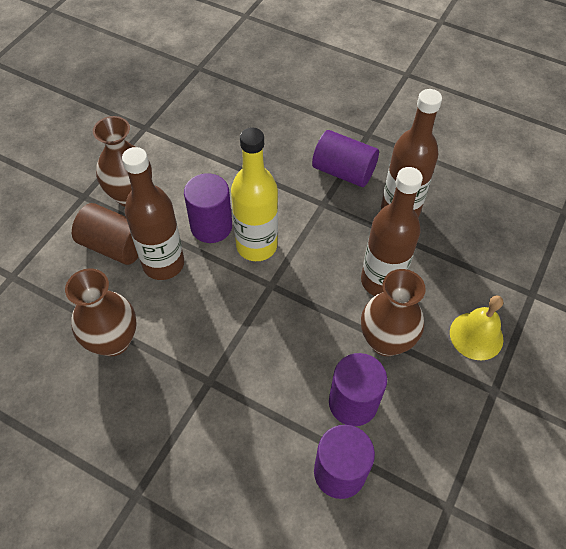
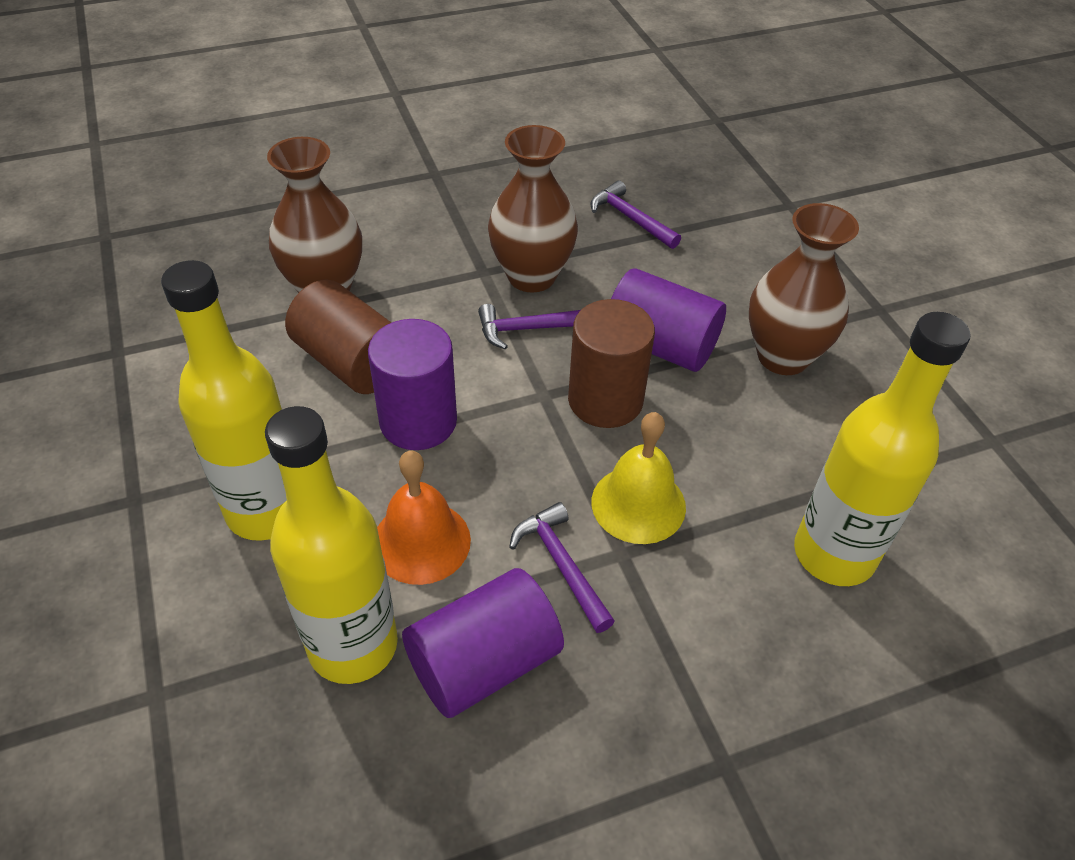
brown bottle: [122,147,184,280] [361,167,423,296] [381,89,442,217] = 3 -> none = 0
brown cylinder: [72,203,138,265] = 1 -> [285,279,391,394] [568,299,655,428] = 2
orange bell: none = 0 -> [377,450,471,585] = 1
purple cylinder: [184,173,232,243] [312,130,379,187] [314,425,375,499] [329,353,387,426] = 4 -> [368,319,457,450] [402,568,564,718] [611,268,726,372] = 3
purple hammer: none = 0 -> [478,304,581,350] [509,502,615,633] [590,180,681,249] = 3
yellow bottle: [231,127,278,261] = 1 -> [161,260,287,541] [265,406,398,684] [794,312,971,586] = 3

